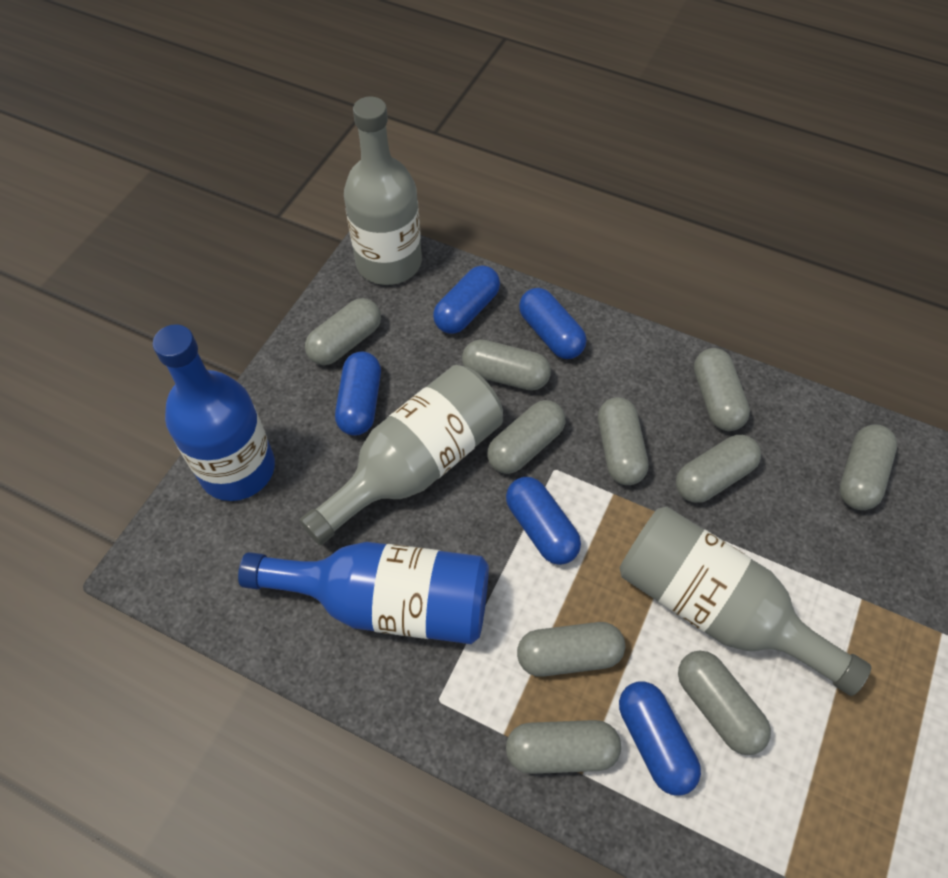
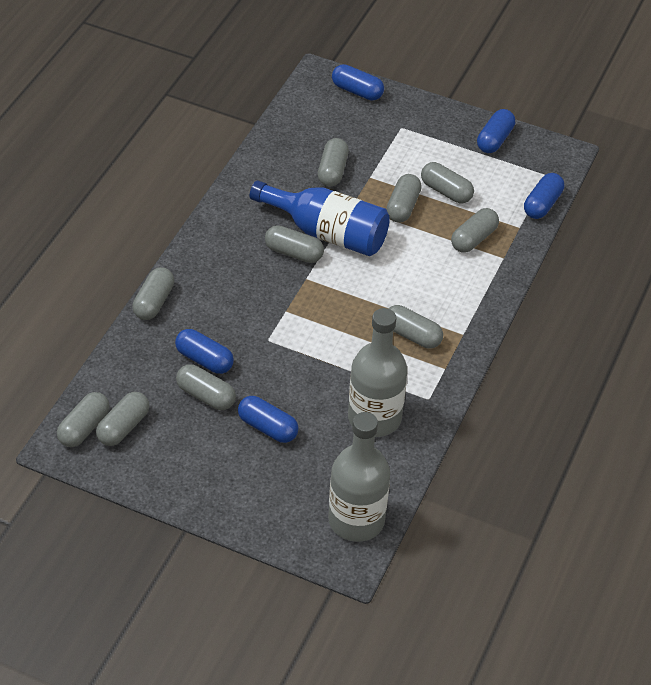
blue bottle: [152,324,275,501] [238,542,489,644] = 2 -> [250,180,390,256] = 1
grey bottle: [299,365,503,545] [344,97,422,285] [620,507,871,696] = 3 -> [328,412,390,542] [348,308,407,437] = 2

